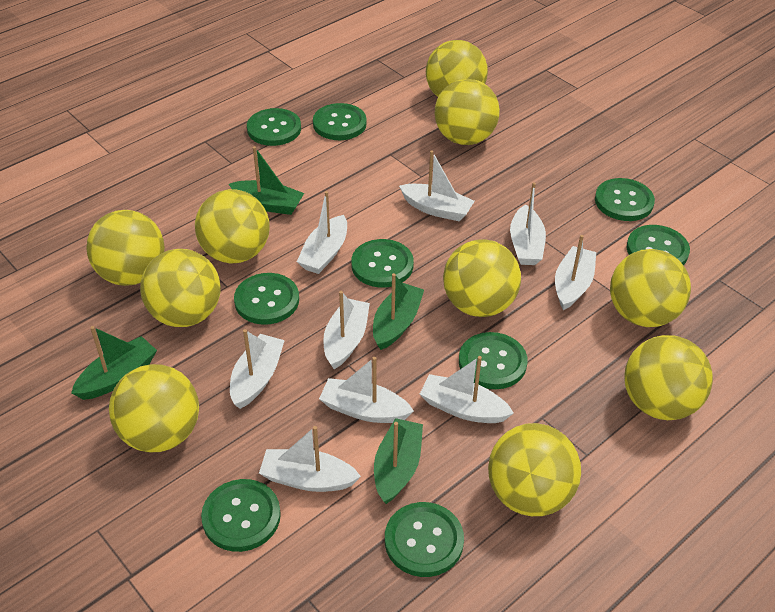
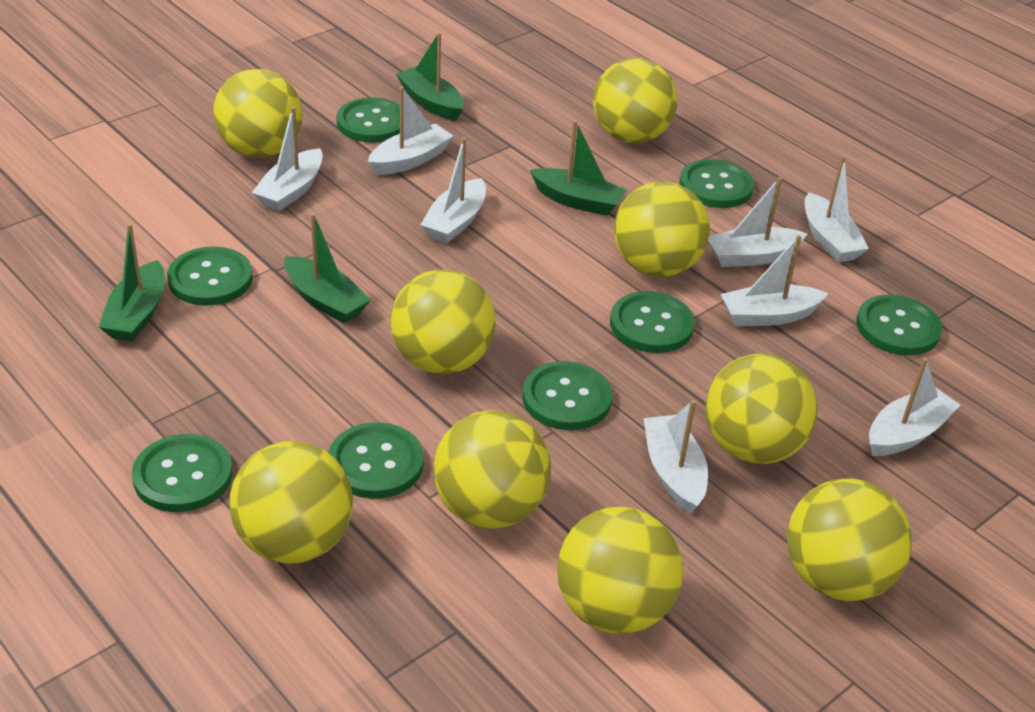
green button: [201,479,281,552] [234,273,299,325] [247,108,301,146] [313,103,367,140] [351,239,414,288] [385,502,464,577] [459,332,527,389] [595,178,655,221] [627,225,690,265] = 9 -> [132,434,233,512] [167,246,253,306] [328,422,424,499] [336,97,400,143] [522,361,612,430] [610,291,695,353] [679,159,754,208] [856,295,942,356] = 8
white boat: [230,329,285,409] [259,426,361,492] [297,191,347,274] [319,357,414,423] [323,291,370,369] [399,151,475,222] [420,356,514,423] [510,182,546,265] [555,235,596,310] = 9 -> [252,107,323,211] [368,86,453,175] [421,137,486,244] [643,400,708,514] [708,177,807,267] [721,235,828,326] [805,156,869,262] [869,357,960,456] = 8
yellow ball: [86,210,165,286] [109,364,199,452] [140,249,221,327] [195,189,270,263] [426,40,488,97] [435,79,500,145] [443,239,521,317] [488,423,581,516] [610,249,691,327] [624,335,713,420] = 10 -> [213,69,303,158] [230,441,353,564] [390,269,496,374] [433,410,551,529] [557,506,683,634] [593,58,677,143] [614,181,710,277] [705,353,818,464] [787,478,912,601] = 9

